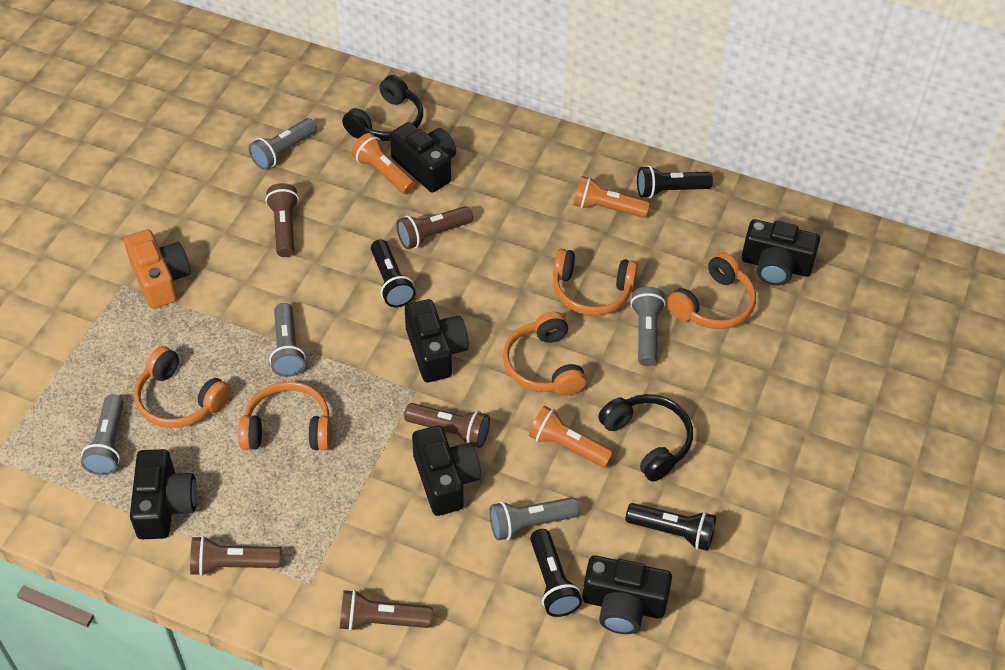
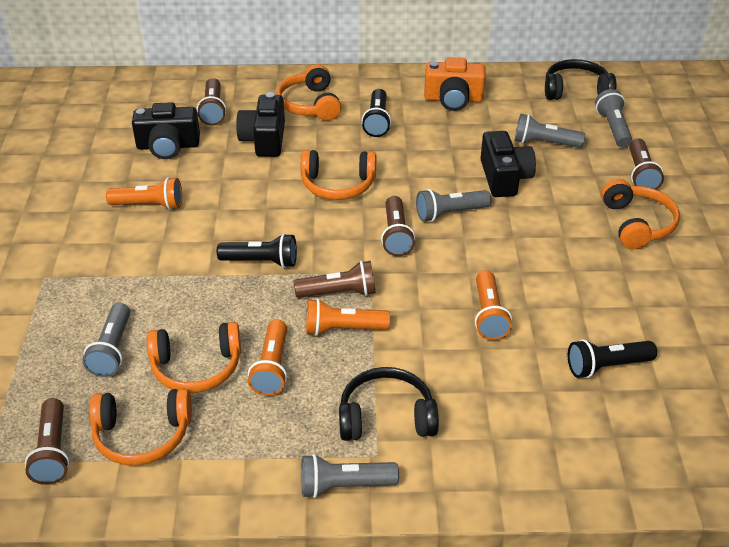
black camera: [130,449,197,539] [390,122,456,192] [405,299,469,382] [412,426,481,516] [582,555,672,634] [742,219,820,286] = 6 -> [132,102,200,159] [236,92,285,157] [480,131,536,197] = 3
black flashlight: [371,239,416,307] [530,529,582,617] [626,503,716,551] [637,166,713,198] = 4 -> [217,234,297,268] [361,89,391,137] [568,339,657,378] = 3
orange flashlight: [351,133,416,194] [529,406,614,468] [574,176,650,218] = 3 -> [106,177,182,210] [248,319,287,396] [306,299,390,336] [475,270,512,340] = 4

